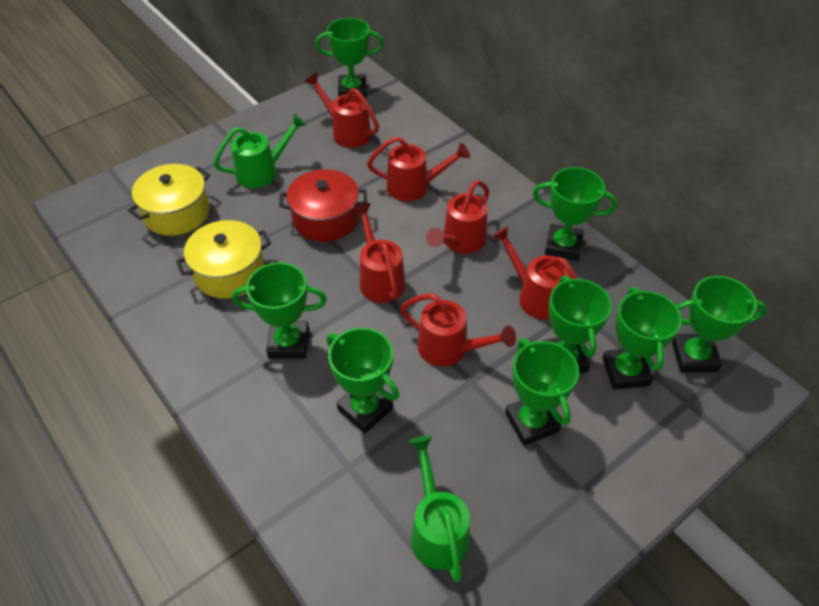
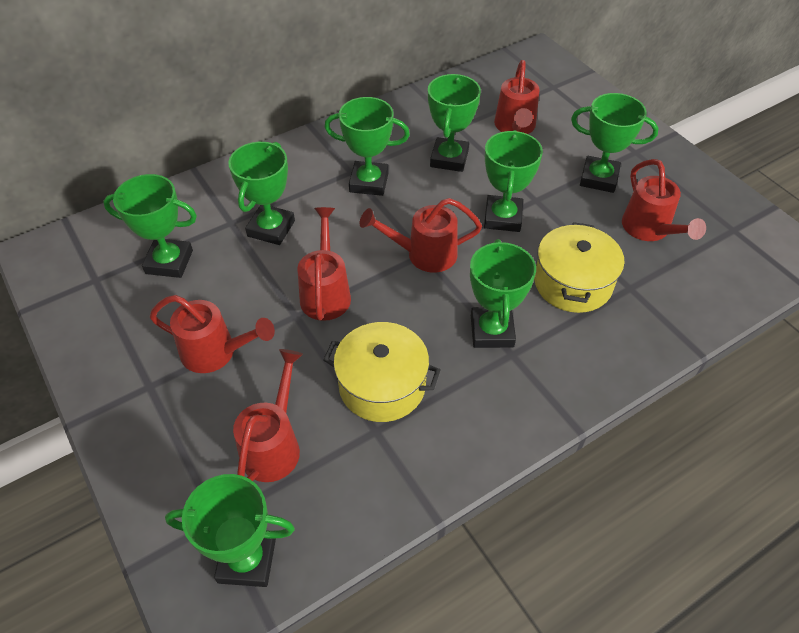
green watering can: [213,114,307,188] [409,435,470,582] = 2 -> none = 0
red pot: [279,169,367,242] = 1 -> none = 0

